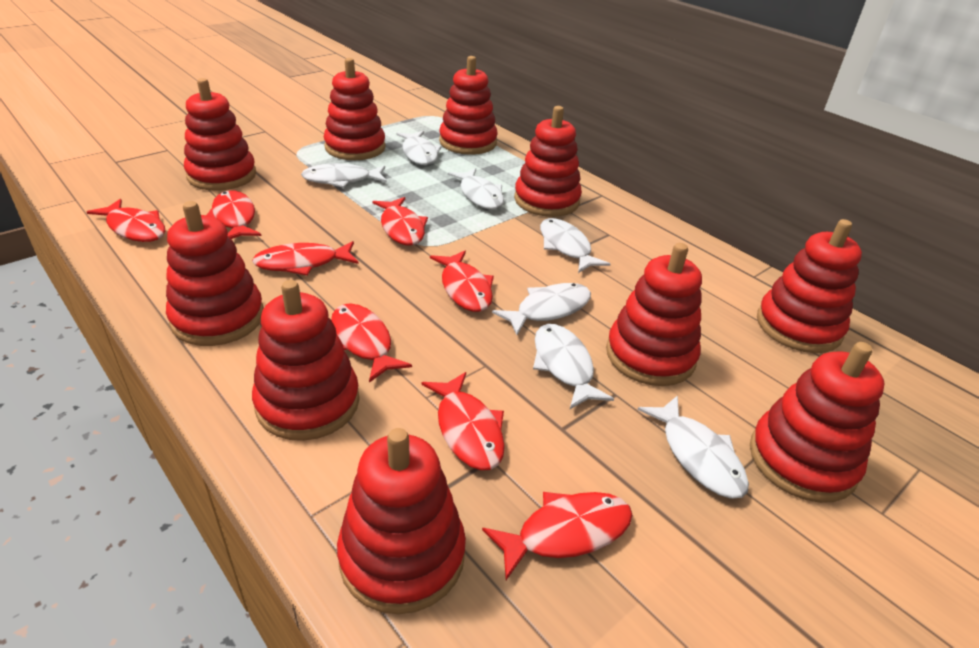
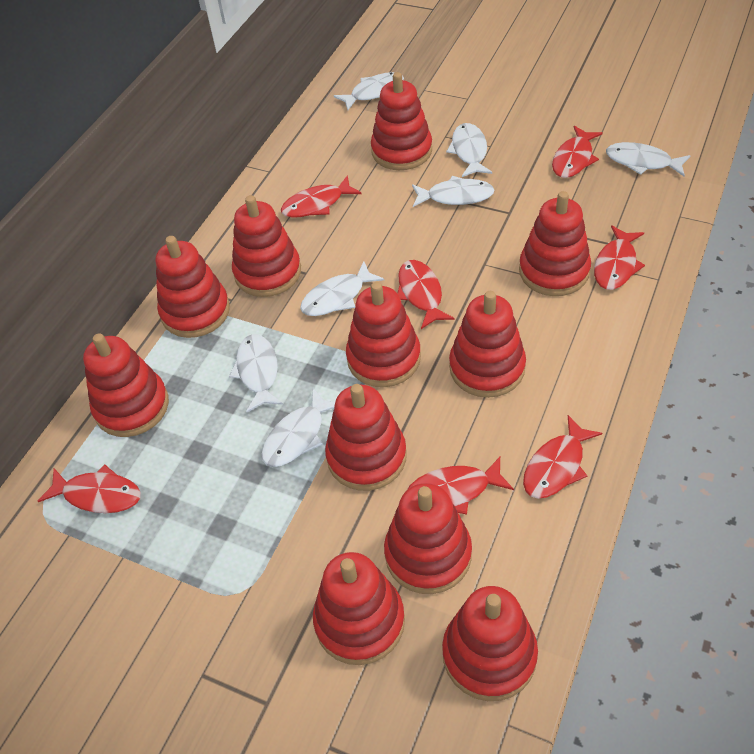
red fish: [87,199,166,242] [207,190,261,239] [252,241,359,276] [331,303,412,383] [372,197,428,245] [422,372,505,470] [430,251,494,312] [482,492,632,580] = 8 -> [38,465,141,513] [281,175,362,218] [397,260,455,329] [407,457,514,515] [523,415,602,499] [552,126,603,178] [594,225,645,290] = 7
red stacking toy: [166,201,264,346] [184,78,256,191] [252,280,359,441] [324,58,386,160] [337,428,466,614] [439,56,498,155] [514,106,582,217] [606,243,702,386] [750,342,885,503] [757,219,862,353] = 10 -> [83,333,169,437] [156,236,230,338] [232,195,301,297] [313,552,405,665] [325,384,407,491] [346,282,421,387] [371,72,432,170] [384,483,472,594] [442,586,538,701] [449,291,526,398] [519,191,591,296] = 11

